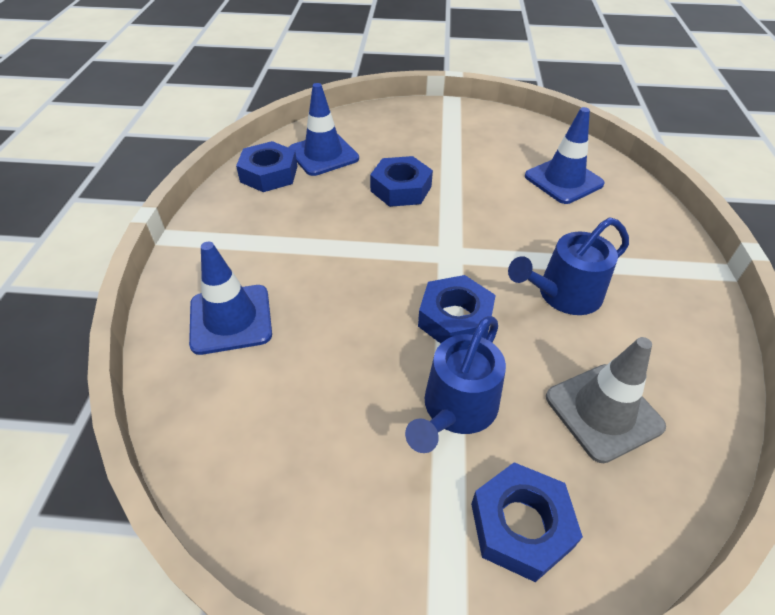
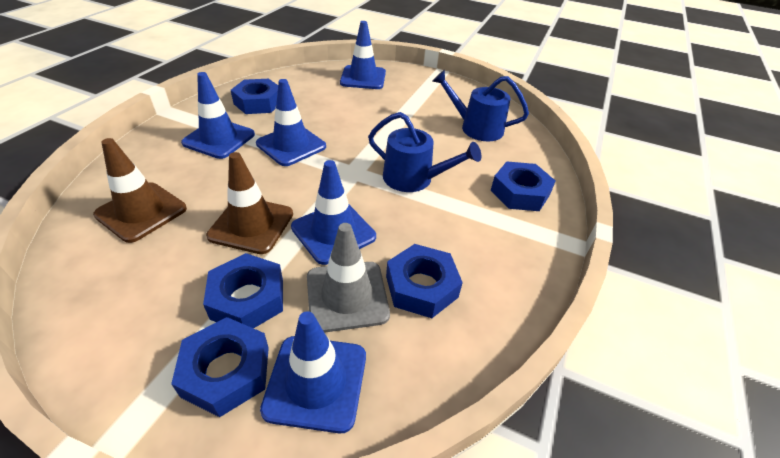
blue nut: [236,141,297,192] [370,156,433,207] [418,275,496,344] [471,462,583,582] = 4 -> [171,317,269,417] [203,253,283,328] [231,79,278,114] [386,244,463,318] [491,161,556,211] = 5
blue traffic cone: [189,242,272,355] [288,83,359,176] [525,107,605,204] = 3 -> [181,72,255,159] [256,79,326,166] [260,311,366,433] [291,160,376,265] [340,21,386,89] = 5
brown traffic cone: none = 0 -> [93,138,187,243] [206,152,293,254] = 2

